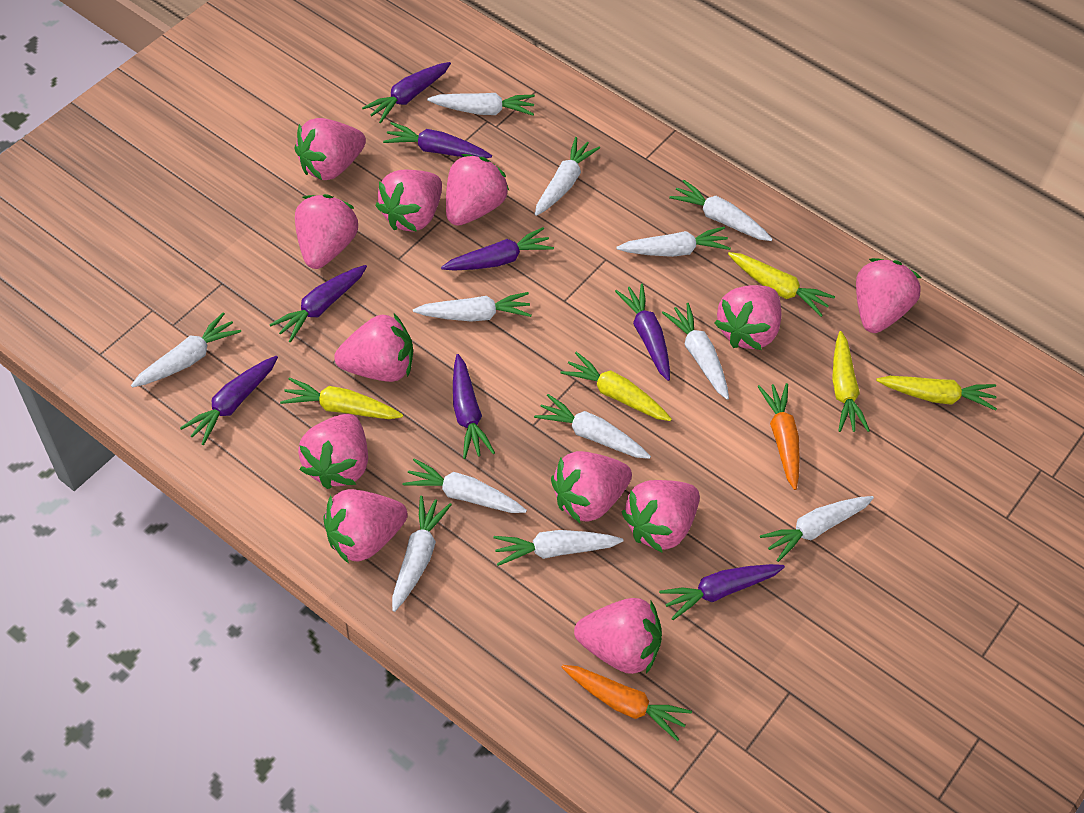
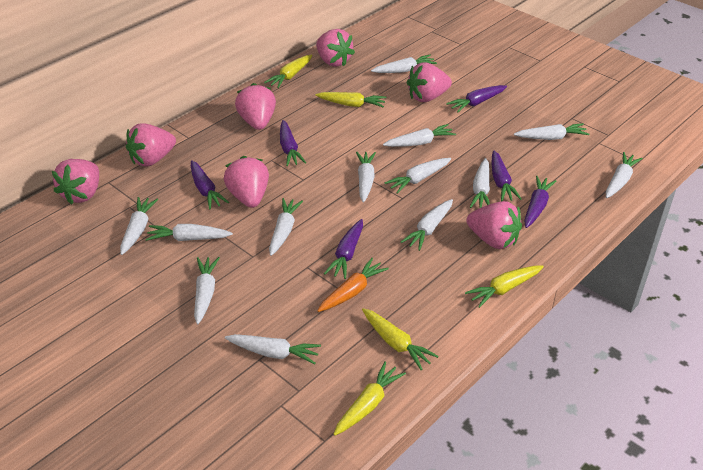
orange carrot: [562,665,692,741] [757,383,800,490] = 2 -> [317,258,389,312] = 1
pink strawberry: [294,118,366,180] [295,194,358,269] [298,414,368,489] [323,489,408,564] [334,314,413,382] [375,170,442,232] [446,154,509,226] [551,451,632,523] [574,598,662,674] [621,480,700,553] [714,285,781,350] [856,258,921,333] = 12 -> [52,159,99,205] [126,123,176,167] [224,156,269,208] [235,83,276,130] [316,29,355,67] [407,62,452,102] [466,201,522,249] = 7
purple carrot: [180,356,278,445] [269,265,367,343] [362,62,451,123] [383,122,492,158] [441,227,554,271] [453,354,495,459] [615,283,670,381] [659,564,785,620] = 8 -> [191,160,229,209] [280,120,306,166] [324,219,363,279] [446,85,507,113] [491,150,522,201] [524,176,556,228] = 6
white carrot: [131,312,241,387] [392,496,452,612] [402,458,527,513] [413,292,532,322] [427,93,535,116] [493,530,623,566] [534,394,651,459] [535,137,600,216] [616,227,731,257] [662,303,729,400] [669,179,772,241] [760,496,874,562] = 12 -> [120,197,158,255] [146,224,233,241] [194,257,220,324] [225,334,321,364] [269,198,303,256] [356,152,376,202] [371,55,437,73] [383,124,456,147] [384,158,451,194] [401,199,453,251] [470,158,490,208] [514,123,589,140] [606,152,643,198] = 13

